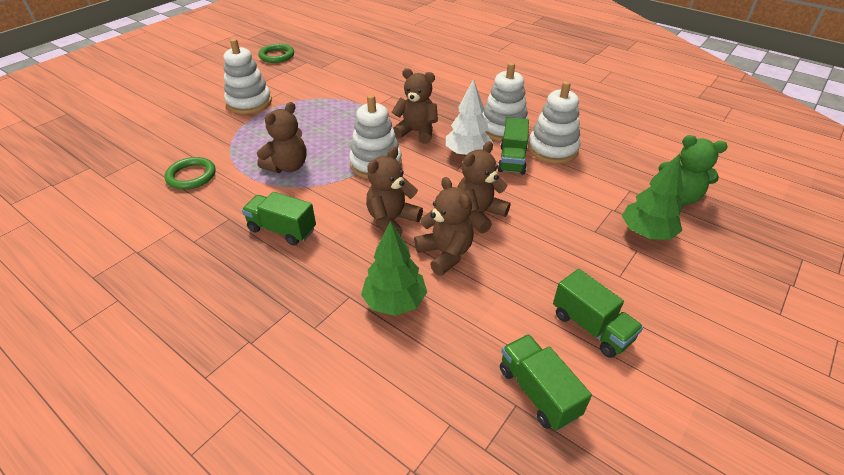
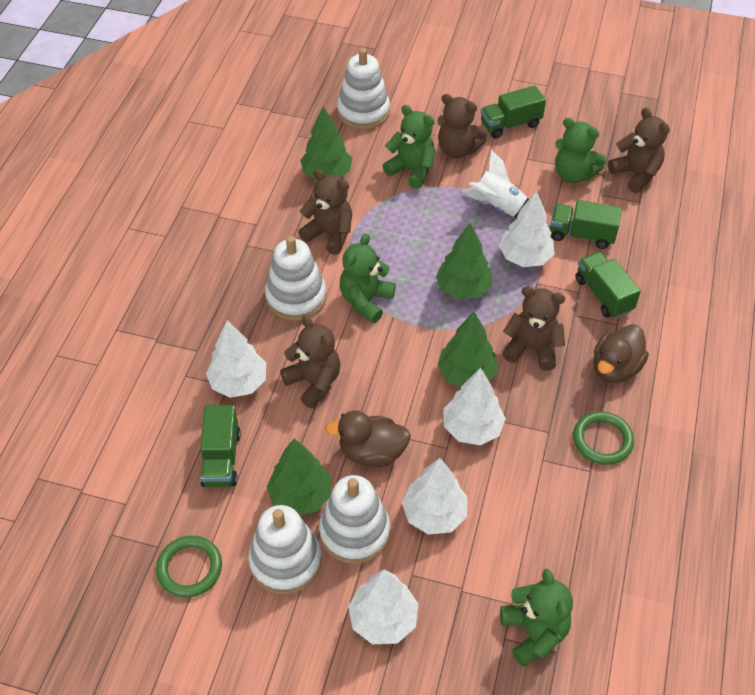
brown duck: none = 0 -> [325,410,411,468] [593,324,649,383] = 2
green teddy bear: [658,135,727,205] = 1 -> [340,234,396,323] [383,105,435,189] [500,569,573,667] [555,118,606,183] = 4
green tree: [361,221,427,316] [622,153,683,240] = 2 -> [266,439,331,515] [300,106,352,181] [436,223,492,300] [437,312,498,387] = 4
white rocket: none = 0 -> [462,150,529,218] = 1
white tree: [446,79,493,157] = 1 -> [206,320,266,398] [348,569,419,644] [402,458,468,535] [443,368,506,445] [499,191,554,267] = 5

